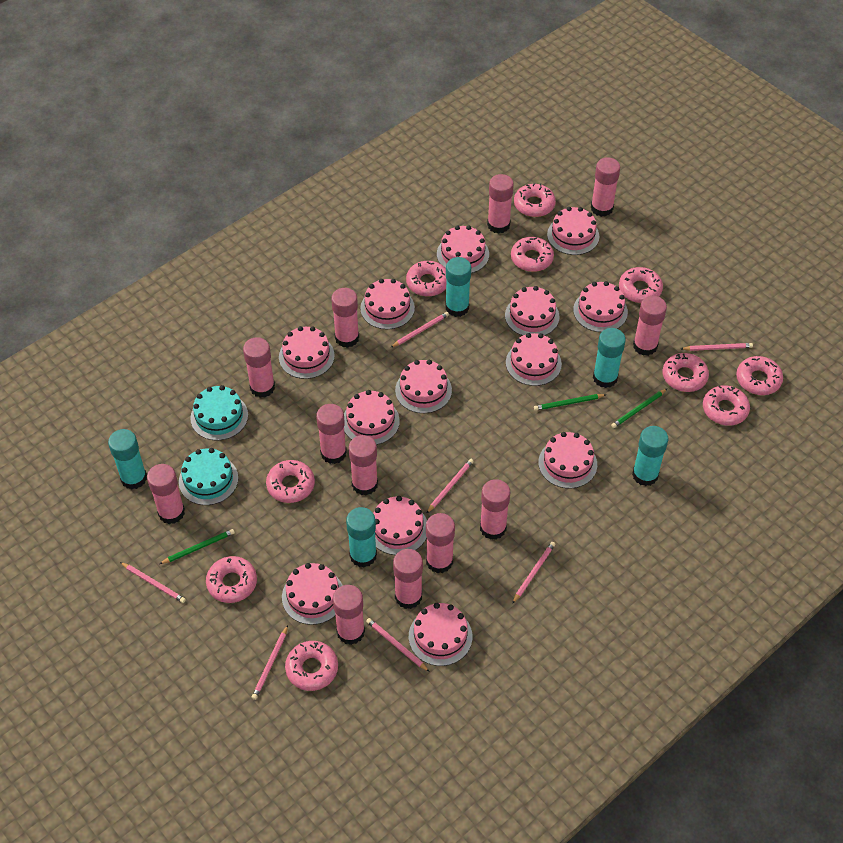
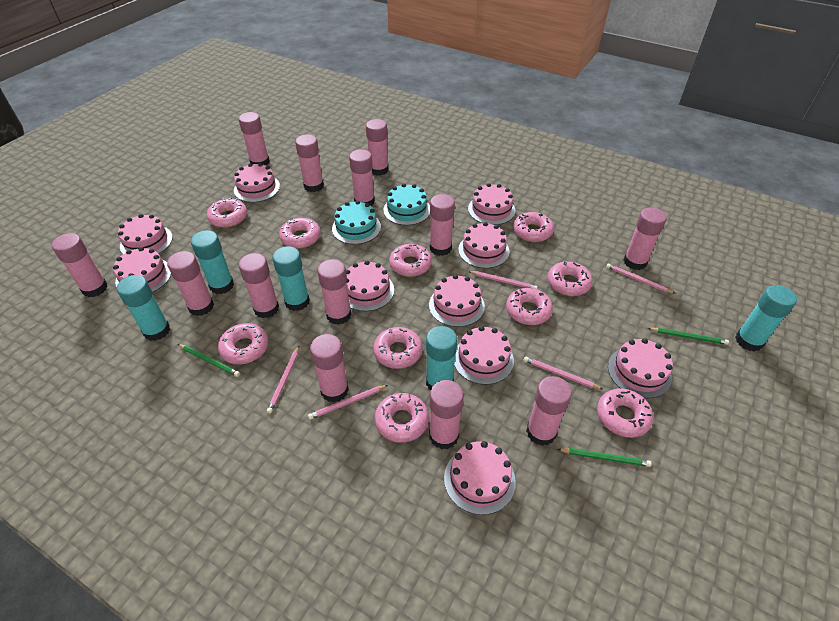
pink cake: [279,326,335,379] [282,563,343,625] [344,390,400,445] [360,279,415,329] [373,496,427,555] [395,360,452,413] [409,603,472,666] [437,225,489,273] [505,286,560,336] [506,333,562,386] [538,432,597,489] [547,207,599,255] [573,281,628,332] = 13 -> [113,247,171,292] [118,214,173,254] [234,163,280,202] [346,261,394,311] [429,274,485,327] [444,441,516,515] [454,326,514,385] [458,222,510,268] [468,183,515,225] [608,338,673,398] = 10
pink glue stick: [147,464,185,524] [243,337,275,398] [316,404,347,464] [331,288,359,348] [333,585,365,645] [349,435,378,496] [393,549,423,609] [426,513,455,573] [480,479,510,540] [487,174,514,234] [591,157,620,217] [633,296,667,356] = 12 -> [52,233,108,297] [167,251,214,316] [239,112,270,166] [239,253,279,318] [295,134,324,192] [310,334,349,402] [317,259,351,325] [349,149,375,206] [366,119,389,176] [429,380,464,449] [430,194,455,256] [526,376,572,446] [624,207,667,270] = 13
pink pencil: [120,562,186,603] [252,625,288,700] [366,618,430,672] [390,312,449,348] [426,459,474,514] [512,542,555,604] [681,343,753,351] = 7 -> [267,346,299,413] [308,385,388,420] [468,271,538,289] [524,357,603,390] [606,263,676,294] = 5

